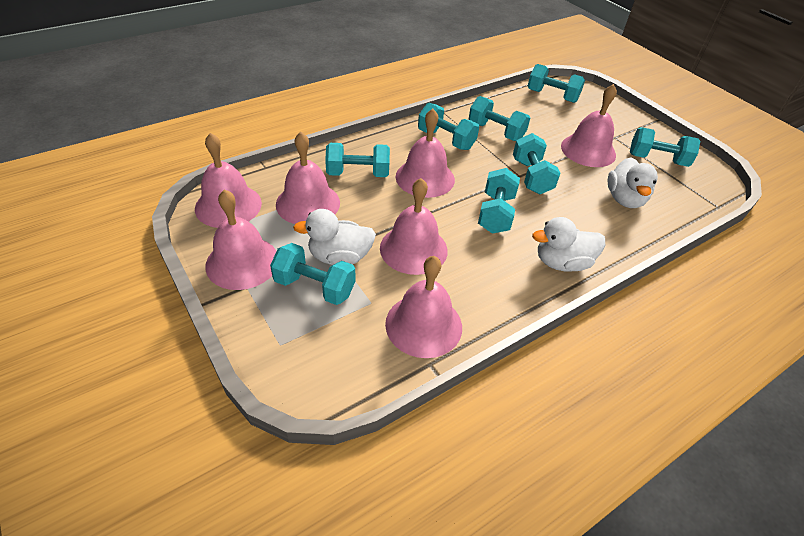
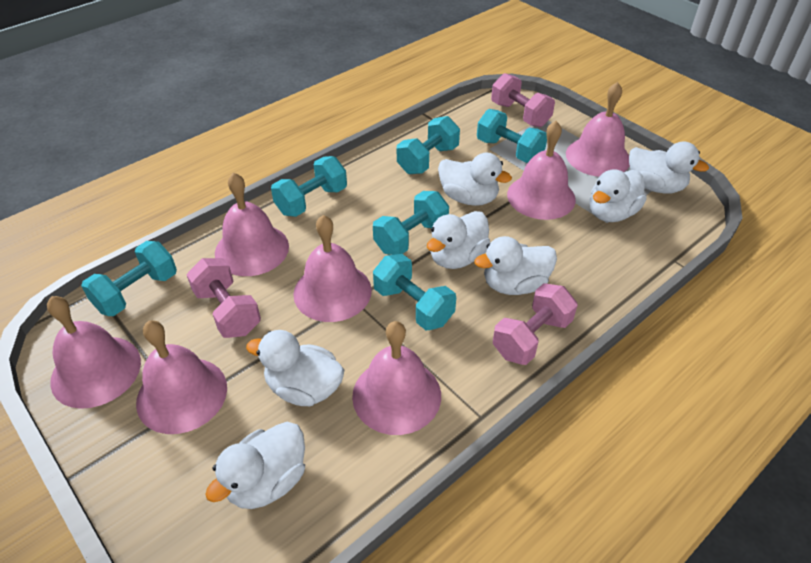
pink dumbbell: none = 0 -> [187,258,261,338] [491,73,555,127] [493,283,578,365] = 3
turquoise dumbbell: [270,243,356,305] [325,143,390,177] [418,103,479,150] [468,96,530,141] [478,168,520,234] [513,133,561,194] [528,64,585,103] [630,127,700,167] = 8 -> [81,241,177,316] [271,156,347,217] [373,191,449,255] [373,254,456,330] [397,116,460,174] [477,109,547,163] = 6
white duck: [293,209,376,265] [532,217,605,271] [607,158,658,208] = 3 -> [205,422,305,509] [246,330,344,406] [427,211,490,269] [438,153,512,206] [474,236,557,295] [590,169,647,222] [629,141,709,194] = 7

